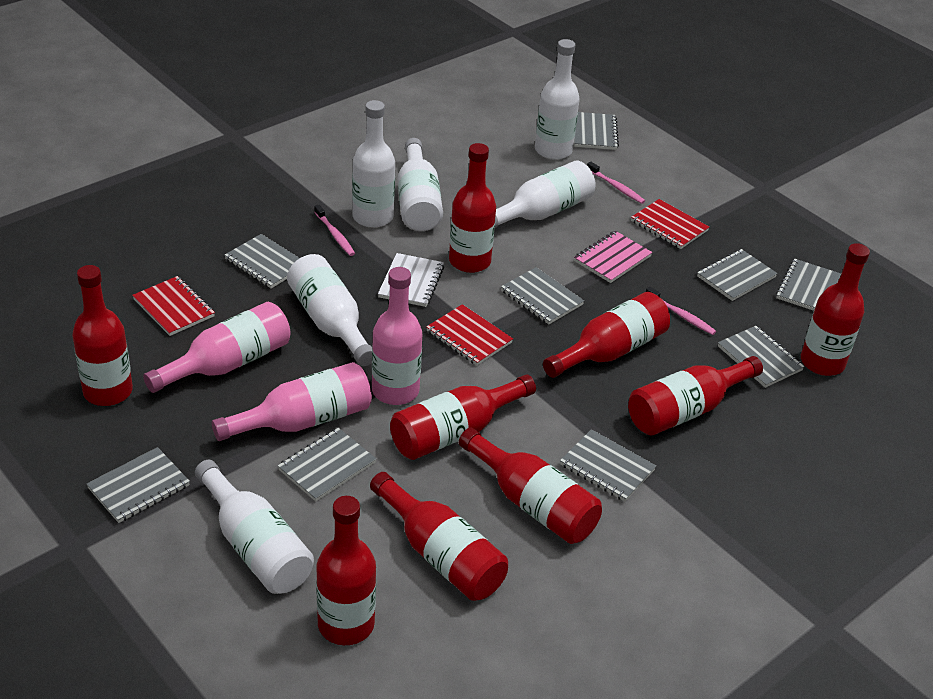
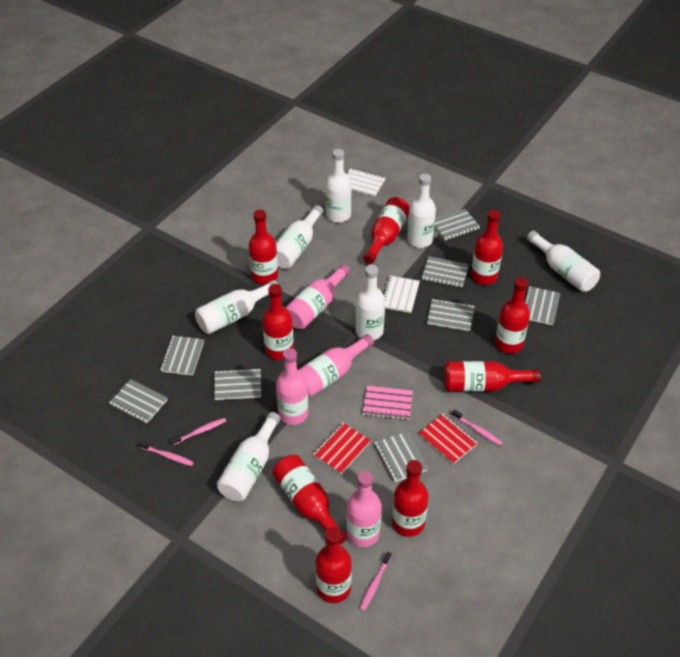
grey notebook: [87,447,190,523] [224,234,300,288] [278,428,376,502] [501,267,584,325] [560,429,656,502] [574,112,619,150] [697,249,778,301] [718,326,805,388] [776,259,841,311] = 9 -> [109,379,167,424] [160,336,204,376] [214,368,261,400] [374,431,428,482] [422,256,469,287] [427,299,475,331] [434,209,480,240] [524,286,560,325] = 8
pink bottle: [143,302,291,393] [212,362,372,441] [372,267,422,405] = 3 -> [276,348,308,425] [285,264,350,329] [299,334,374,398] [346,471,381,547] = 4
pink toothbrush: [314,205,355,256] [587,162,645,204] [646,286,716,335] = 3 -> [138,441,194,466] [170,418,226,445] [360,552,392,611] [452,409,502,446] = 4
red notebook: [132,276,215,336] [426,304,513,365] [631,199,709,249] = 3 -> [313,423,371,474] [419,414,478,464] = 2
white bottle: [195,460,314,594] [287,254,372,366] [352,100,395,228] [398,138,443,231] [495,160,596,228] [535,39,580,160] = 6 -> [195,280,278,334] [217,412,281,501] [276,205,323,269] [325,149,352,223] [355,265,385,340] [407,173,436,248] [527,231,600,292] = 7
white notebook: [378,253,444,307] = 1 -> [347,168,385,197] [383,276,420,313] = 2

